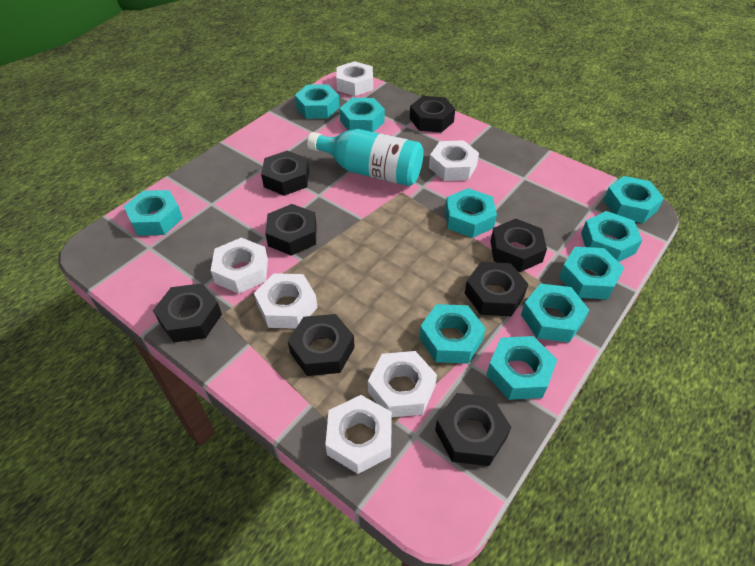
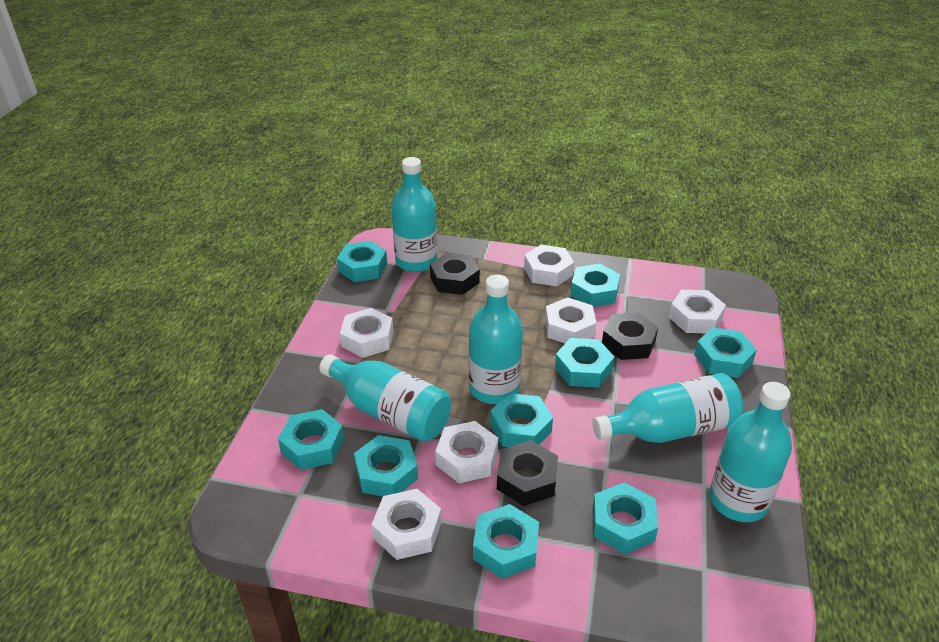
black nut: [153,283,222,343] [261,151,309,196] [265,204,317,256] [288,314,355,376] [410,96,455,132] [435,393,511,466] [465,262,528,316] [491,219,547,272] = 8 -> [430,253,480,295] [497,440,558,506] [602,313,658,360] = 3
turquoise bottle: [307,129,424,186] = 1 -> [319,354,451,442] [391,157,438,272] [469,274,523,404] [593,373,743,443] [709,382,792,522] = 5
turquoise nut: [124,190,183,236] [295,84,340,119] [339,98,385,132] [419,304,486,364] [445,188,497,238] [486,336,557,400] [521,283,589,343] [559,247,624,299] [581,211,642,262] [604,176,664,223] = 10 -> [278,409,344,470] [337,241,387,282] [354,435,418,496] [473,504,539,579] [490,393,553,447] [555,338,614,388] [570,264,620,307] [592,483,658,554] [695,327,757,378] = 9

